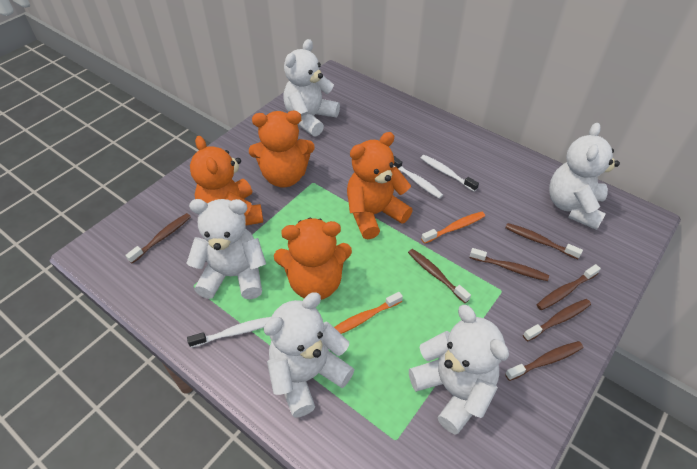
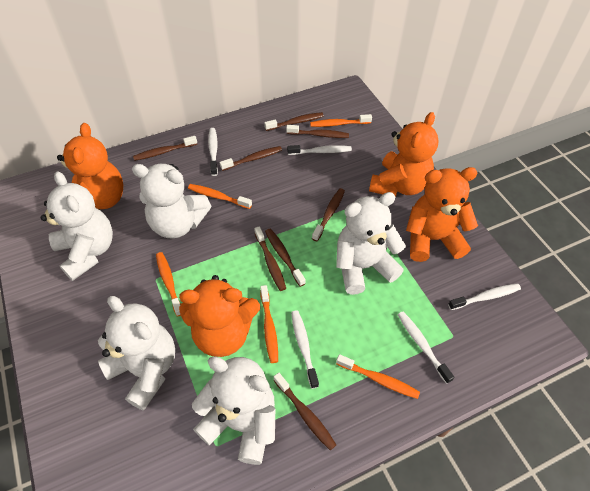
brown toothbrush: [125,213,191,264] [408,249,471,303] [470,248,549,281] [505,223,583,259] [505,341,583,381] [523,299,591,341] [537,264,601,310] = 7 -> [133,136,197,161] [219,146,282,171] [254,226,286,291] [264,112,324,131] [265,229,306,287] [274,373,336,450] [286,125,349,138] [312,188,345,241] = 8
orange toothbrush: [334,292,403,334] [421,212,485,244] = 2 -> [156,252,181,317] [188,184,252,209] [260,285,278,363] [310,114,372,127] [336,354,420,399] = 5
white toothbrush: [187,317,271,348] [393,155,443,199] [421,155,479,192] = 3 -> [208,128,218,176] [287,145,352,155] [291,310,319,389] [398,312,454,384] [448,283,521,310] = 5

